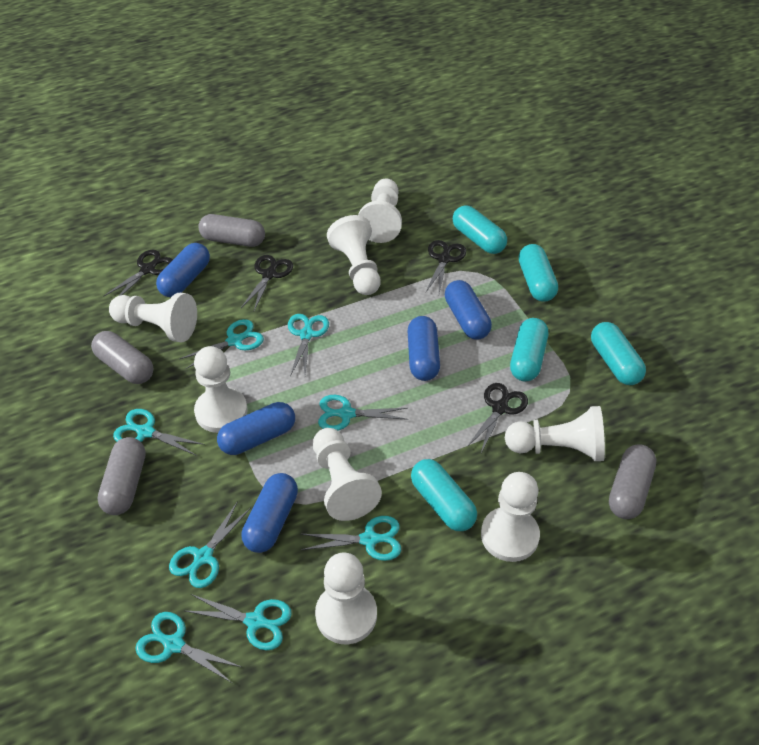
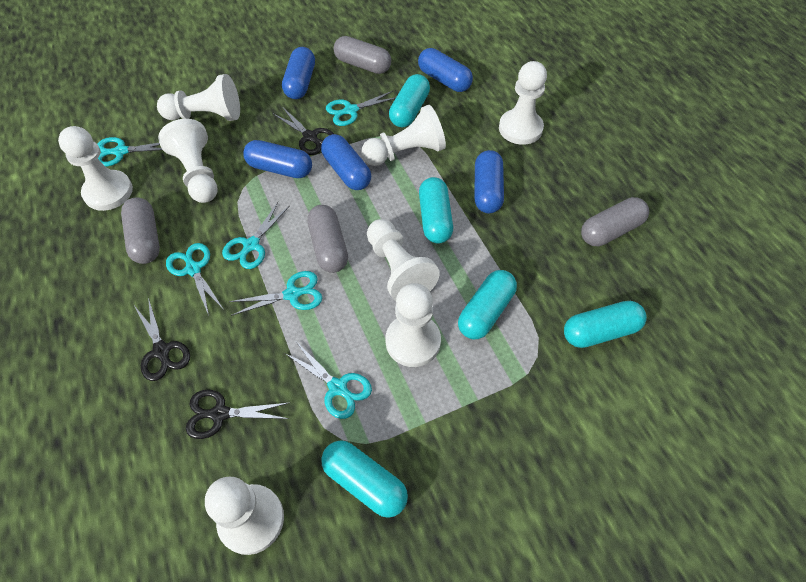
black scissors: [103,250,173,297] [241,255,293,311] [426,240,466,293] [467,383,528,453] = 4 -> [135,297,190,381] [186,389,289,439] [273,107,334,155] = 3
turquoise scissors: [113,409,205,456] [135,612,242,683] [169,501,251,588] [180,319,264,369] [185,594,292,650] [288,314,329,376] [301,516,401,561] [318,395,408,431] = 8 -> [98,137,162,167] [166,243,224,315] [222,202,290,269] [229,271,322,316] [285,342,372,419] [326,90,396,126] = 6

